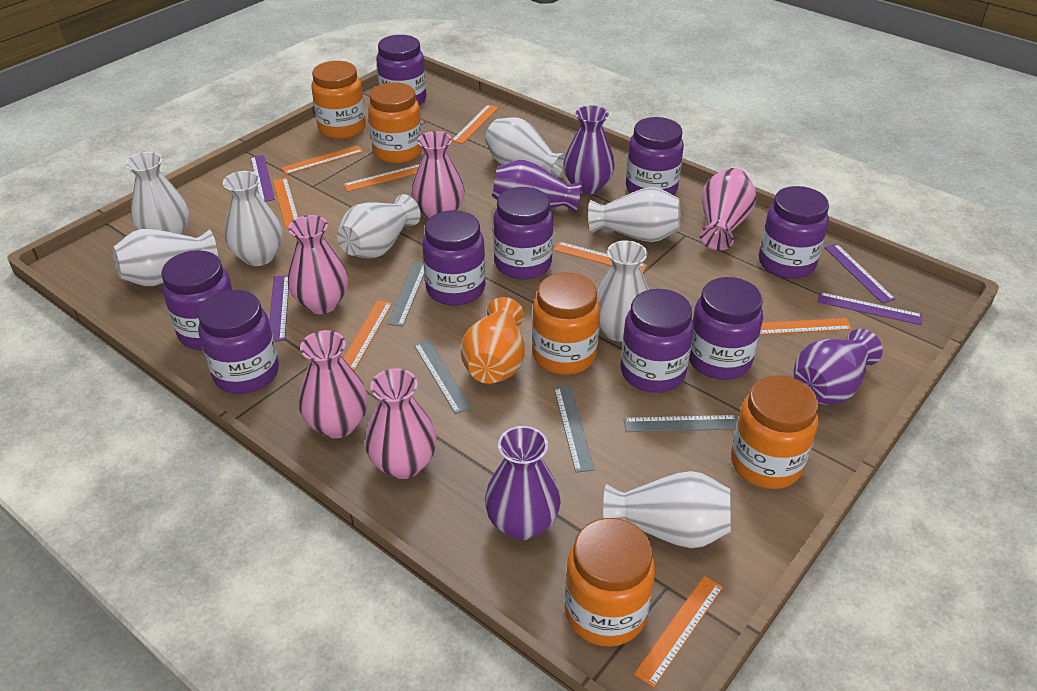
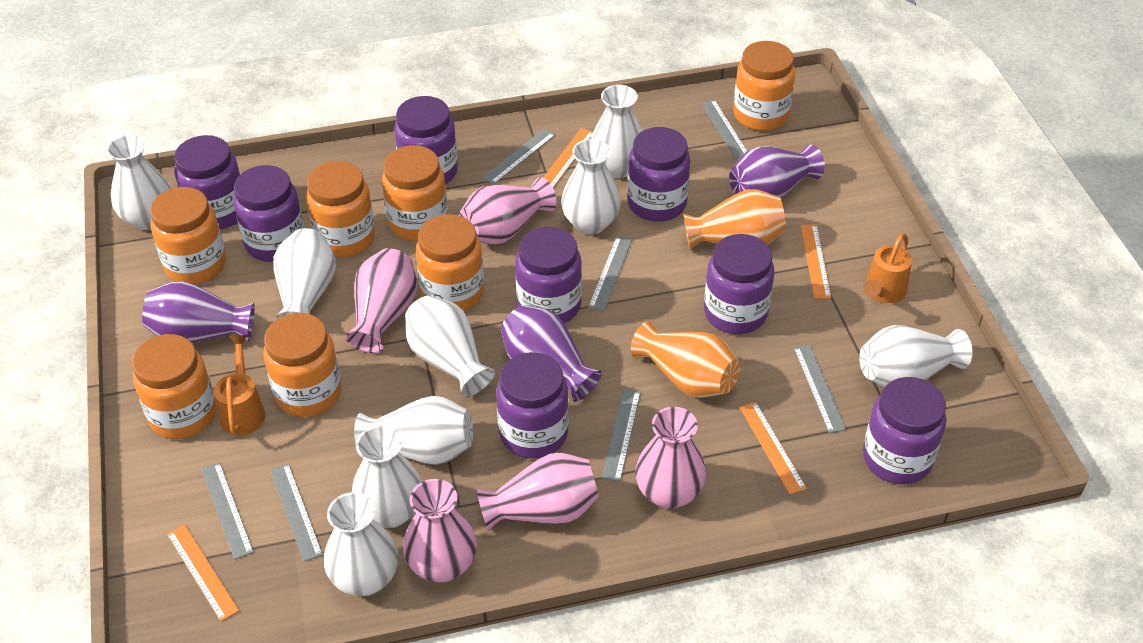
grey ruler: [387,262,424,327] [414,340,472,414] [554,386,595,473] [624,415,738,432] = 4 -> [201,462,253,560] [270,463,323,562] [482,128,556,185] [588,236,632,312] [602,389,641,482] [701,100,747,161] [794,345,846,433] = 7
orange jar: [311,61,366,139] [368,83,422,163] [532,272,600,375] [565,518,655,647] [731,375,819,489] = 5 -> [132,334,217,439] [150,187,226,284] [263,313,341,417] [306,161,375,257] [382,145,448,241] [416,214,484,311] [733,41,795,131] = 7
orange ruler: [273,178,298,228] [281,145,364,175] [343,164,419,192] [343,300,392,371] [452,105,499,144] [554,242,647,273] [634,576,723,688] [760,318,852,335] = 8 -> [167,524,239,621] [543,128,593,188] [739,402,807,495] [800,224,831,299] = 4
orange vase: [461,297,525,384] = 1 -> [631,321,740,398] [683,189,786,250] = 2
orange watering can: none = 0 -> [214,335,265,435] [863,233,912,303] = 2
purple jar: [161,250,233,350] [198,290,279,394] [376,35,427,106] [422,210,486,306] [493,187,553,279] [621,289,694,393] [626,117,684,195] [689,277,763,380] [759,186,829,279] = 9 -> [174,135,240,229] [233,165,304,262] [394,96,458,184] [496,352,569,459] [515,227,582,323] [627,127,690,222] [704,234,774,334] [863,377,946,484] = 8
purple ruler: [251,155,275,202] [269,275,289,342] [818,292,923,325] [824,244,896,304] = 4 -> none = 0
purple vase: [485,426,561,540] [492,160,582,213] [563,105,615,195] [794,329,883,405] = 4 -> [142,281,255,343] [501,305,602,402] [729,145,825,198] = 3
white vase: [113,229,218,286] [125,152,189,235] [223,171,282,266] [337,194,421,259] [485,117,566,178] [588,187,681,242] [596,240,649,342] [603,471,731,549] = 8 -> [106,135,171,230] [273,228,336,320] [324,492,398,596] [352,425,422,528] [354,396,473,465] [405,295,495,397] [561,139,621,235] [591,85,643,179] [859,325,972,387] = 9

